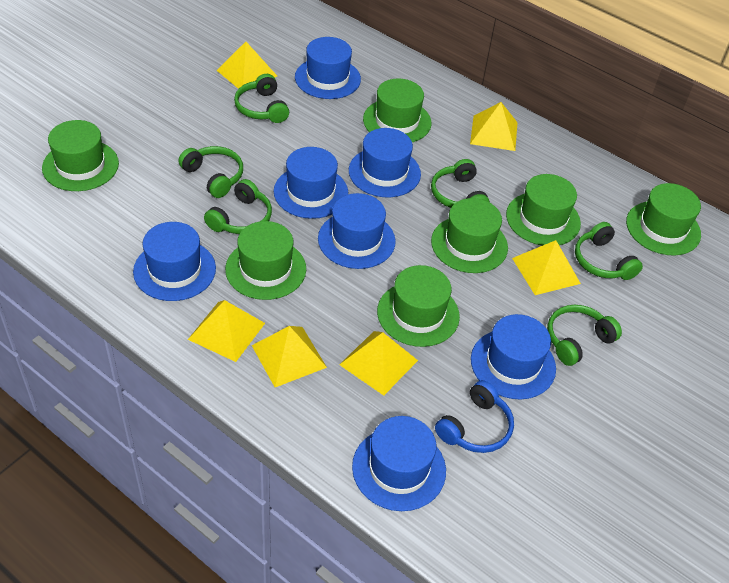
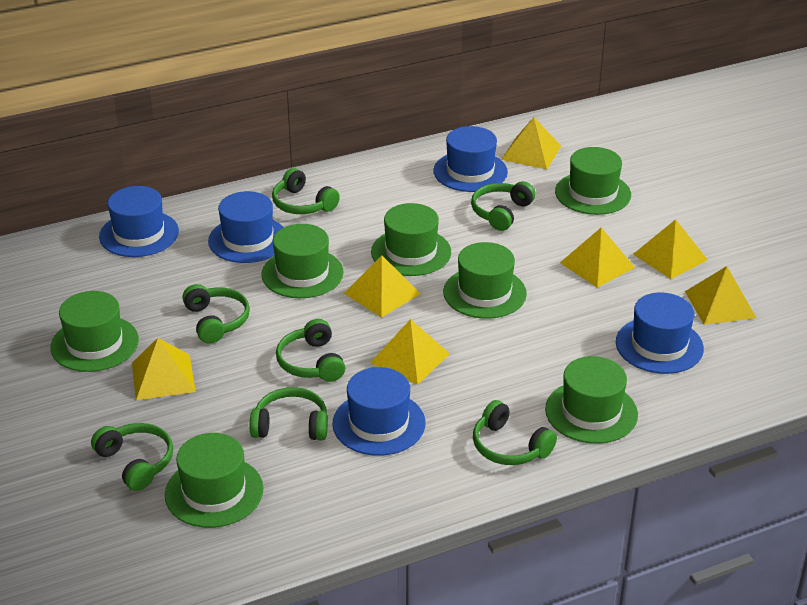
blue hat: [133,222,216,301] [274,147,348,219] [295,37,361,99] [318,193,396,269] [349,128,421,197] [352,416,446,511] [471,314,556,399] = 7 -> [99,186,179,257] [208,191,284,263] [332,367,425,456] [433,126,508,192] [616,293,704,374] = 5
blue headphones: [435,380,514,453] = 1 -> none = 0
green headphones: [178,146,243,198] [204,179,272,234] [234,74,289,123] [431,159,490,208] [547,305,622,366] [575,222,643,280] = 6 -> [91,423,173,491] [182,284,250,344] [250,387,328,440] [272,168,340,214] [276,319,345,382] [471,181,536,231] [473,400,557,465] = 7
yellow pyramid: [188,300,265,362] [217,42,277,89] [252,326,327,387] [339,331,418,396] [470,102,518,151] [512,240,581,295] = 6 -> [132,338,196,400] [344,255,420,318] [370,319,450,385] [501,117,561,170] [560,227,635,288] [633,219,708,279] [685,266,756,325] = 7

